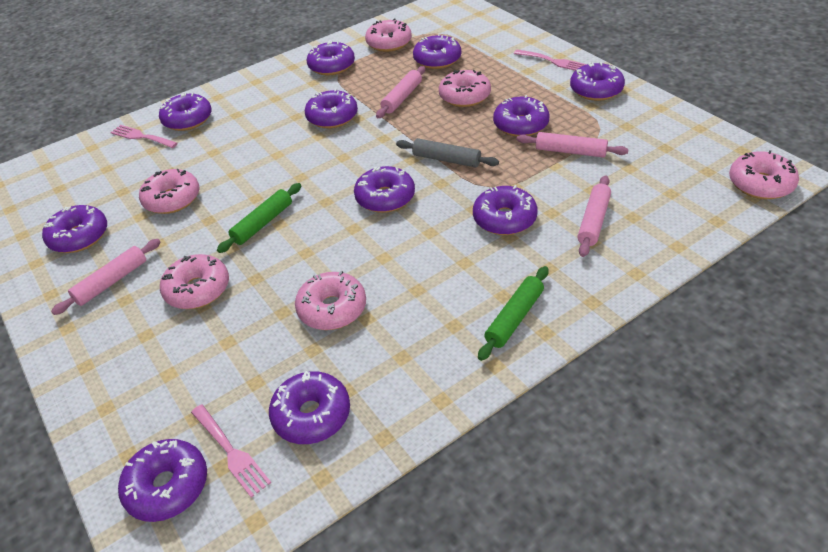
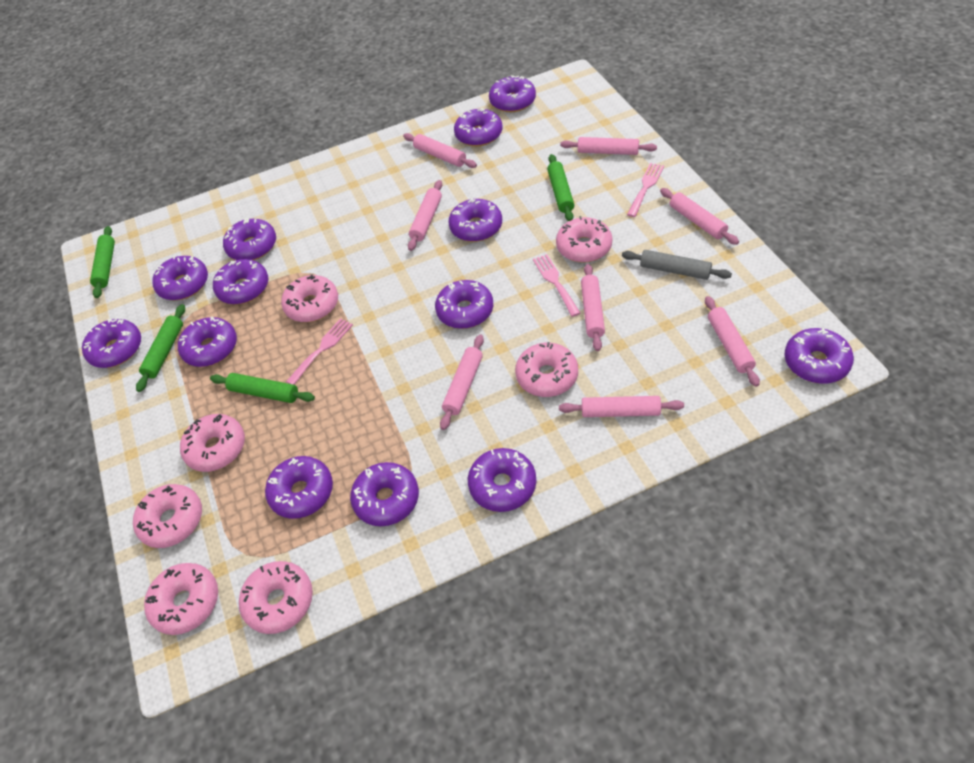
green rolling pin: [217,183,301,253] [478,266,549,361] = 2 -> [90,226,115,298] [136,304,185,392] [210,373,315,403] [547,154,574,221] = 4
pink donut: [139,169,199,214] [160,254,229,309] [295,271,366,330] [365,18,412,52] [439,70,491,107] [729,150,799,199] = 6 -> [133,484,202,548] [144,563,218,635] [180,414,245,472] [239,561,313,634] [281,275,338,322] [515,342,578,397] [556,216,612,263] = 7
pink rolling pin: [51,239,160,315] [376,66,425,118] [517,132,629,158] [577,175,611,257] = 4 -> [403,133,477,168] [408,180,442,251] [440,335,484,430] [559,396,684,417] [560,137,657,155] [581,264,605,351] [660,188,739,245] [705,296,760,387] = 8
purple donut: [42,205,107,253] [118,439,207,522] [159,92,212,131] [269,371,350,444] [305,89,358,128] [307,41,355,75] [354,166,415,213] [413,34,461,69] [473,185,538,235] [493,95,549,137] [570,62,625,101] = 11 -> [82,319,141,368] [152,256,208,300] [178,316,237,367] [213,259,268,305] [223,218,276,260] [265,456,333,519] [350,462,419,526] [435,280,493,329] [448,198,502,242] [454,108,502,147] [468,448,536,512] [489,75,536,112] [784,328,854,384] = 13

